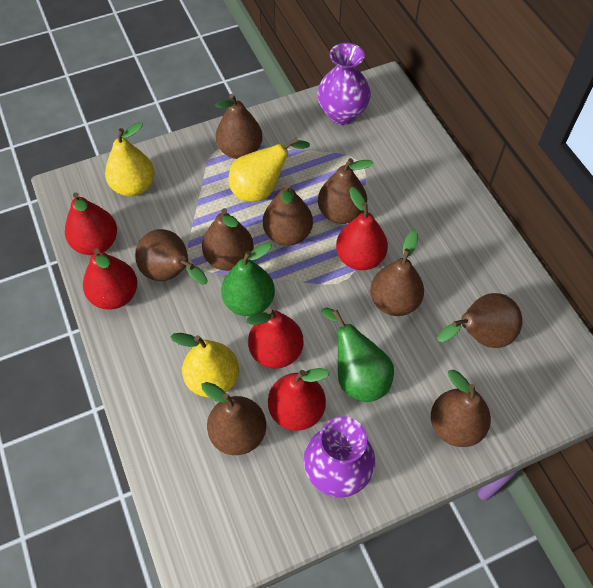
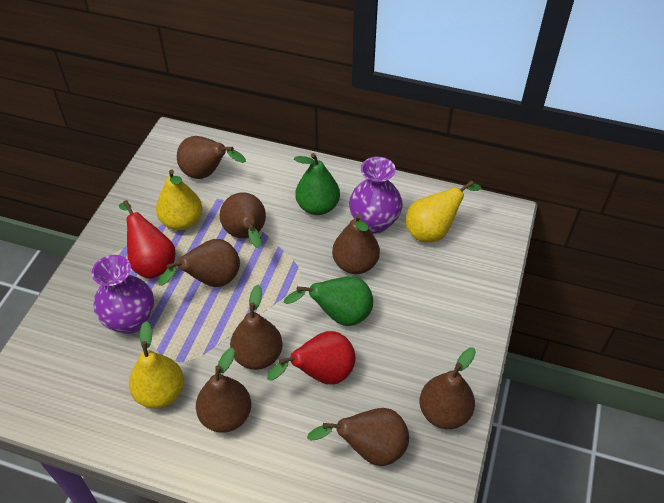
brown pear: [135,229,208,285] [201,382,266,455] [202,208,254,271] [216,94,263,159] [263,183,313,246] [318,158,374,224] [370,230,424,316] [431,370,491,447] [438,293,522,348] = 9 -> [159,239,240,287] [177,136,246,179] [196,348,251,433] [220,192,266,248] [230,284,283,370] [307,408,409,466] [332,214,380,274] [419,348,476,429] = 8
red pear: [65,193,117,255] [83,248,137,310] [247,308,304,369] [268,368,330,431] [336,187,388,270] = 5 -> [119,200,176,279] [267,331,356,384] = 2

